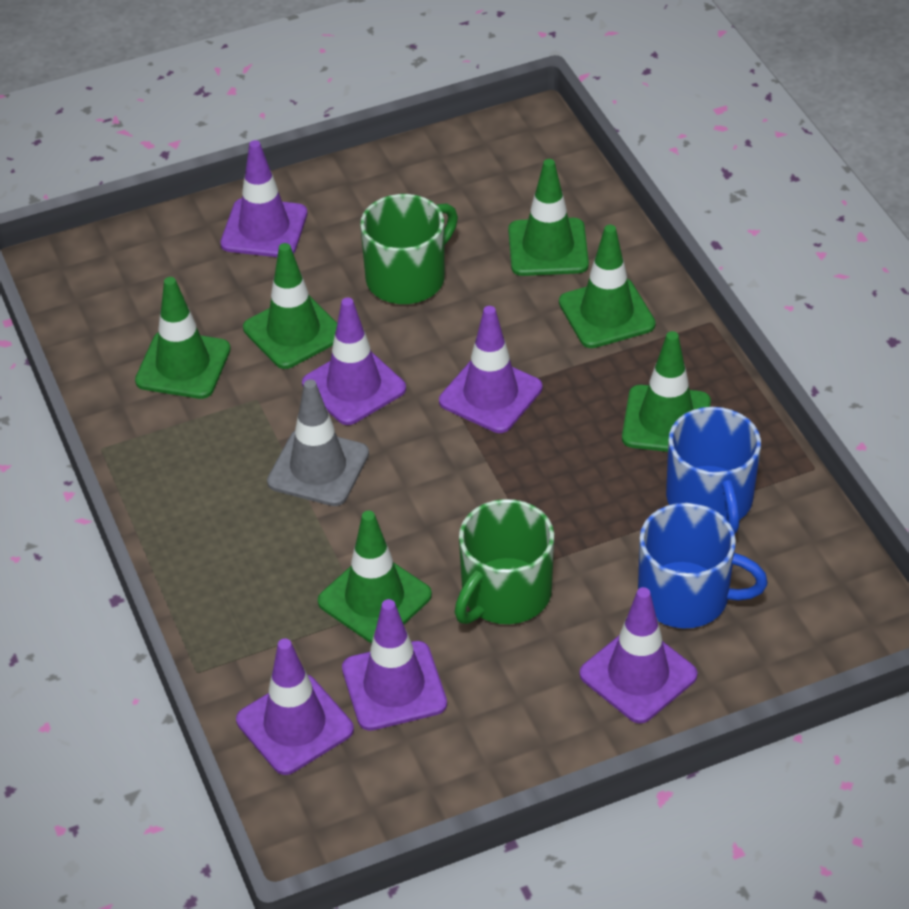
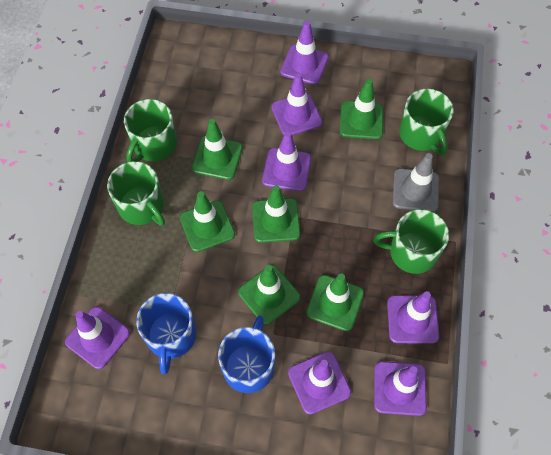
green mug: [360,194,458,304] [454,499,554,624] = 2 -> [107,161,165,226] [124,99,177,162] [373,209,449,274] [399,89,454,155] = 4
purple traffic cone: [220,140,307,257] [236,639,354,775] [302,298,406,425] [342,599,447,731] [439,306,542,433] [579,587,698,724] = 6 -> [65,307,130,369] [262,131,311,191] [271,73,322,135] [280,21,329,85] [288,351,351,414] [374,361,427,416] [387,291,439,344] = 7

